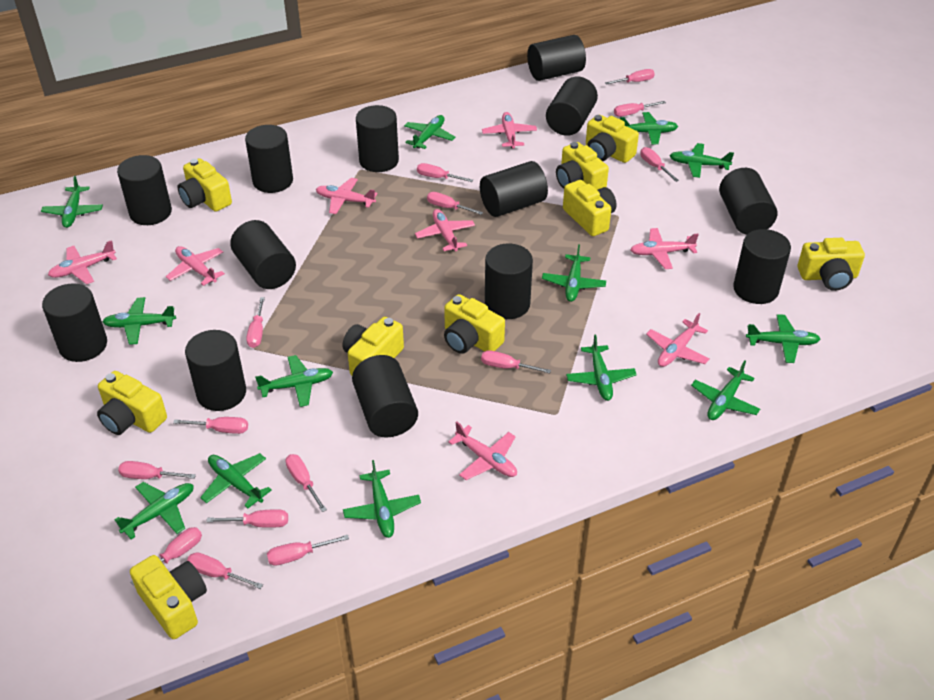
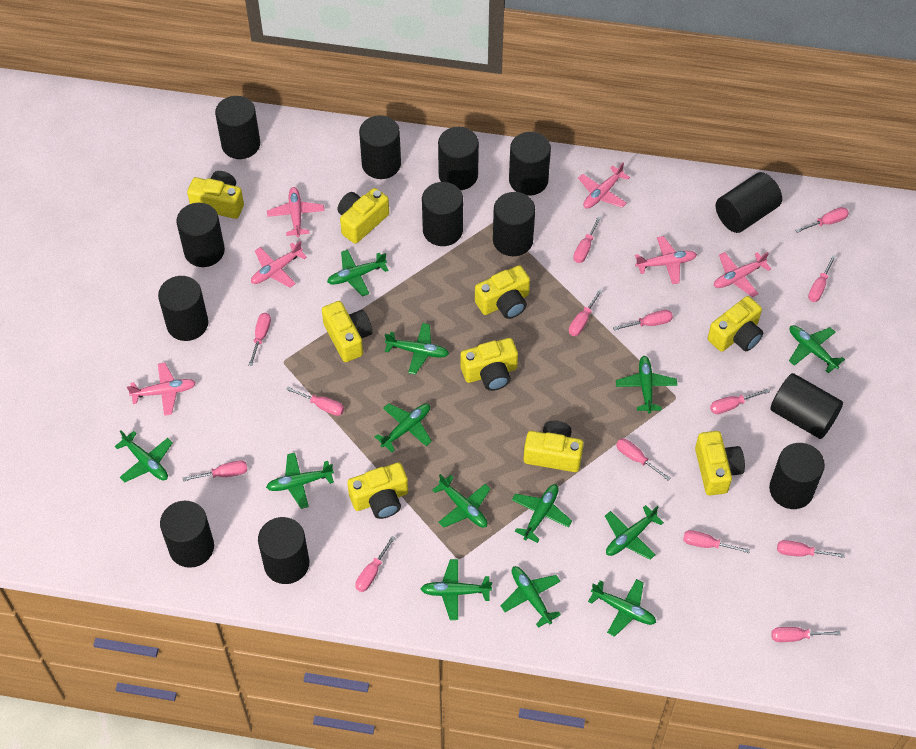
pink plane: [48,240,117,284] [166,246,225,286] [316,178,377,214] [415,209,475,251] [448,421,517,480] [482,112,537,149] [630,228,699,269] [646,313,709,367] = 8 -> [127,363,196,416] [251,241,307,288] [267,187,324,238] [578,162,630,209] [635,236,697,284] [714,252,771,297] = 6

